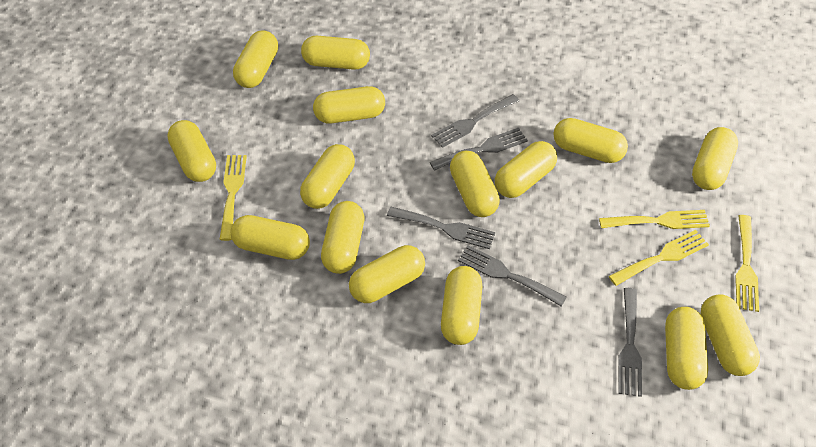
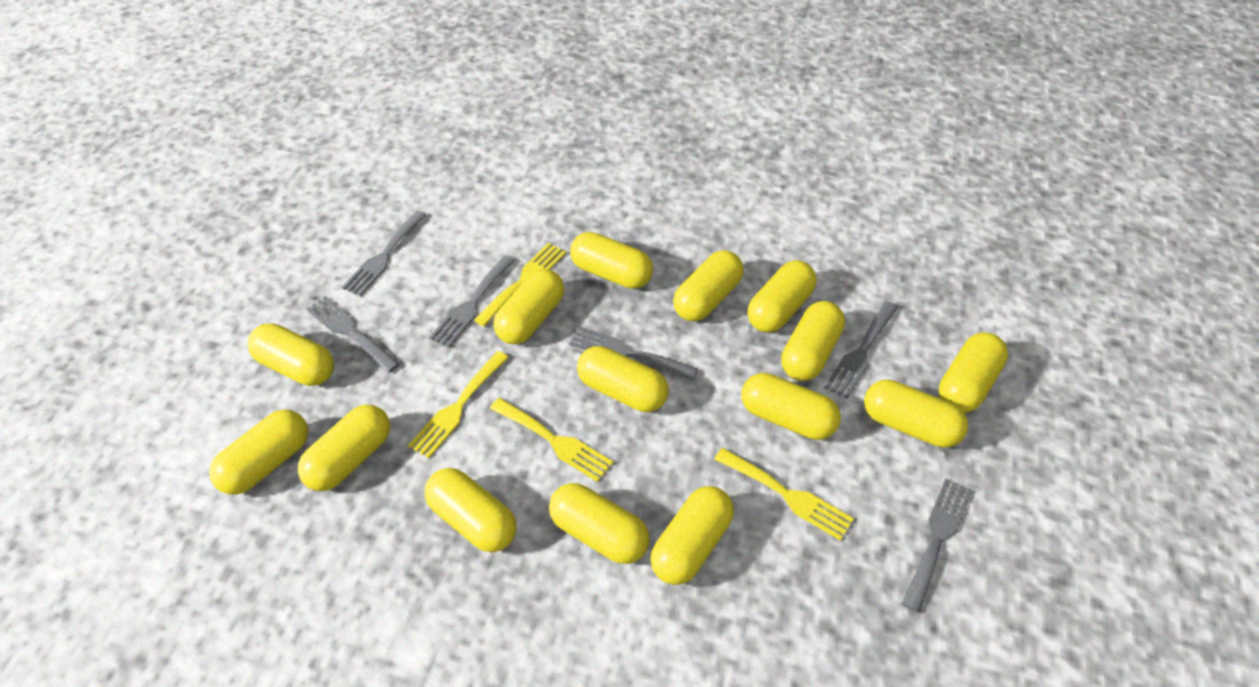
grey fork: [387,207,495,249] [430,128,528,171] [431,94,519,148] [458,245,567,306] [618,288,642,397] = 5 -> [306,295,400,373] [342,211,427,296] [429,255,515,347] [569,326,698,381] [824,301,898,399] [902,479,973,613] = 6

